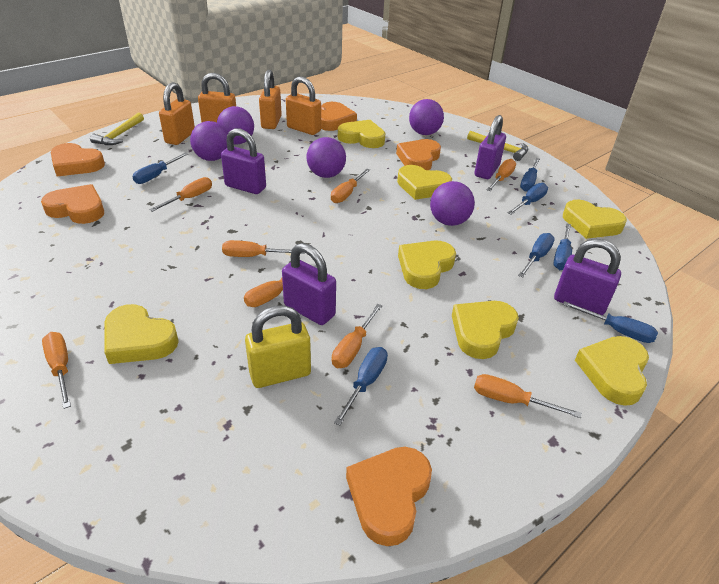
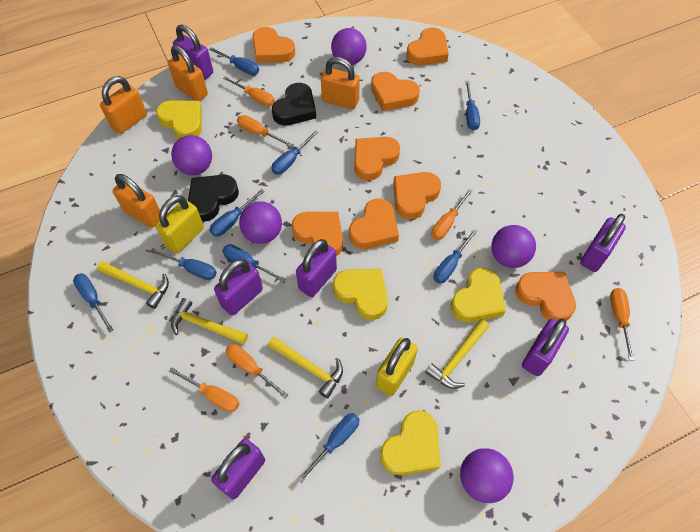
black heart: none = 0 -> [188,175,239,222] [272,83,316,126] = 2
blue screwdriver: [132,152,189,184] [334,347,388,426] [508,183,548,215] [518,233,555,278] [520,158,540,192] [553,223,572,270] [563,301,658,343] = 7 -> [73,273,113,333] [150,248,217,280] [209,47,259,75] [210,189,265,237] [222,244,286,283] [271,130,319,175] [297,413,360,483] [434,229,477,284] [465,81,480,130] = 9
orange heart: [41,184,104,224] [51,143,105,176] [321,102,357,131] [346,447,432,546] [396,139,441,170] = 5 -> [252,27,295,63] [292,212,343,256] [349,199,399,249] [354,137,400,181] [371,72,420,111] [393,172,441,219] [407,27,449,66] [515,272,576,321] = 8
orange screwdriver: [42,332,71,409] [149,177,212,212] [222,240,304,257] [244,265,317,307] [331,169,370,203] [332,304,383,368] [474,374,582,418] [487,159,516,191] = 8 -> [169,367,240,412] [223,76,275,107] [226,344,288,398] [237,115,292,147] [431,189,473,240] [610,288,634,361] = 6
purple padlock: [221,128,266,194] [282,243,336,325] [474,115,506,179] [554,239,621,315] = 4 -> [173,24,213,80] [211,439,265,499] [214,259,263,316] [296,239,337,297] [522,318,569,376] [580,214,626,272] = 6
yellow hammer: [90,113,144,145] [467,131,528,161] = 2 -> [97,261,169,309] [171,298,248,345] [268,337,343,398] [425,319,489,389] = 4
yellow heart: [105,304,179,364] [338,120,385,148] [397,165,452,200] [398,241,456,289] [452,301,519,359] [563,200,627,239] [575,336,649,406] = 7 -> [156,100,202,139] [333,269,388,320] [380,410,440,475] [451,268,506,322] = 4
yellow padlock: [245,305,311,388] = 1 -> [156,195,204,253] [376,337,418,396] = 2

